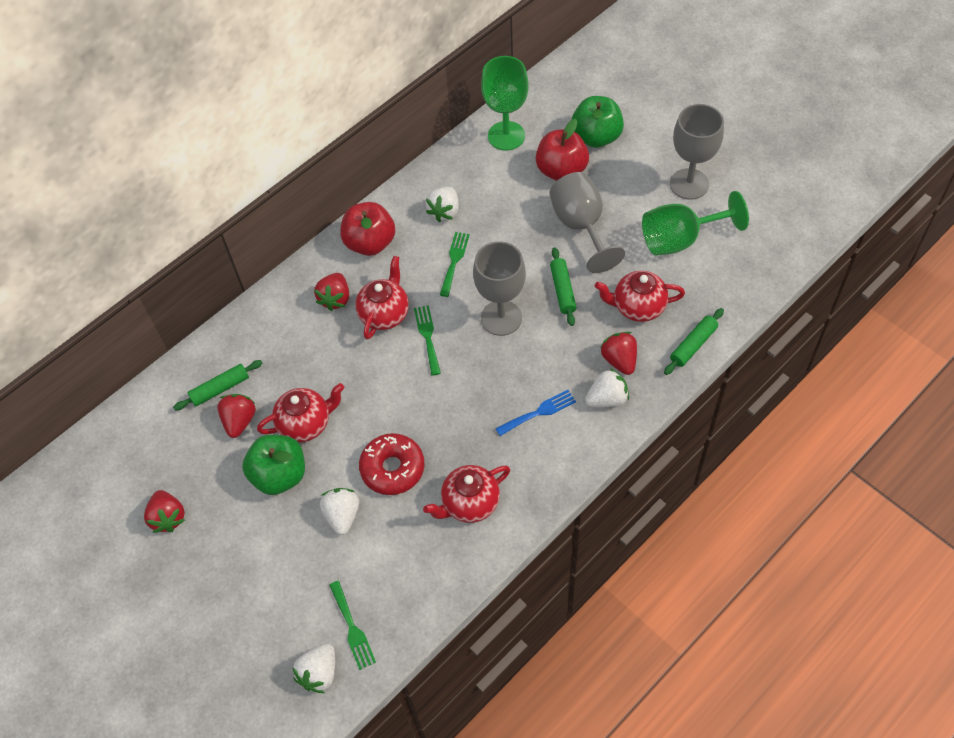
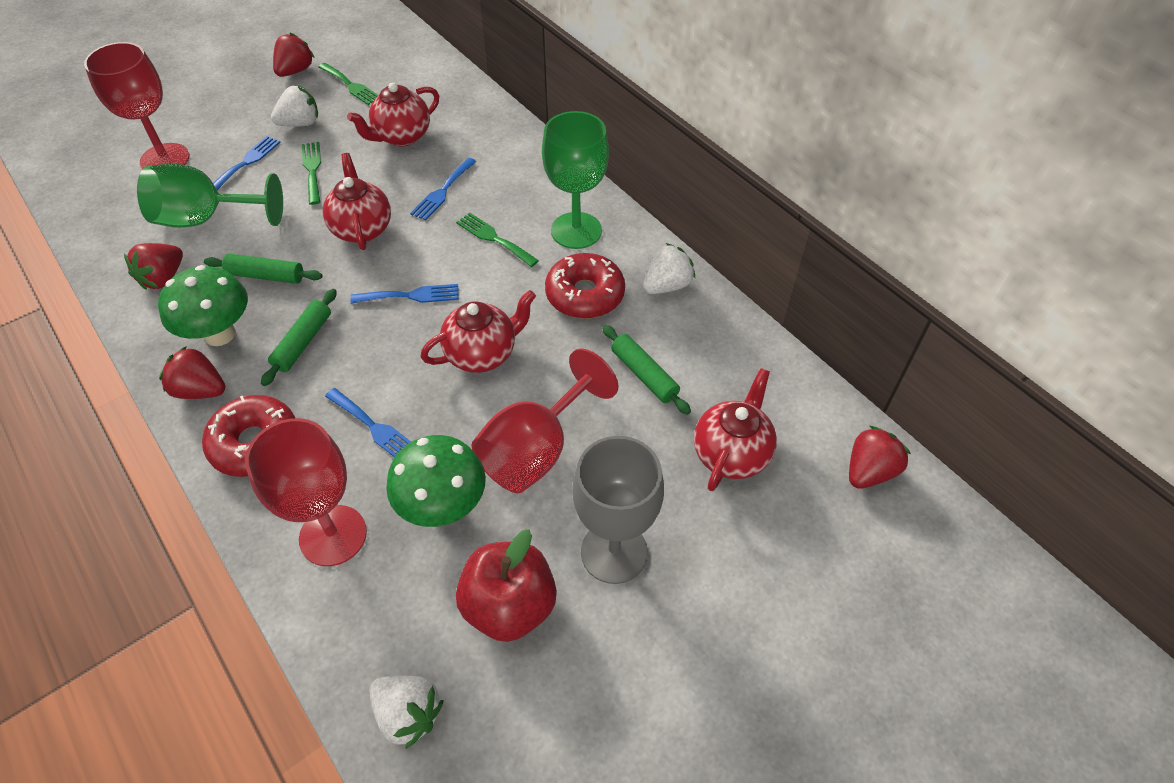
blue fork: [495,390,576,436] = 1 -> [213,136,280,190] [325,388,411,457] [350,284,459,304] [410,158,477,221] = 4
green apple: [242,434,305,495] [571,96,624,148] = 2 -> none = 0
green mushroom: none = 0 -> [158,265,248,346] [386,435,486,527] = 2
grey goblet: [473,241,526,336] [549,172,625,273] [670,104,724,200] = 3 -> [572,436,664,584] = 1
red apple: [340,202,395,256] [536,119,589,181] = 2 -> [456,530,557,642] = 1
red donut: [359,433,425,495] = 1 -> [202,395,295,477] [545,253,625,319] = 2
red goblet: none = 0 -> [84,42,190,169] [245,418,367,566] [472,348,619,493] = 3
white strawberry: [292,644,335,693] [320,488,359,535] [426,187,459,222] [585,368,629,407] = 4 -> [271,85,318,127] [369,675,444,749] [643,243,695,294] = 3

